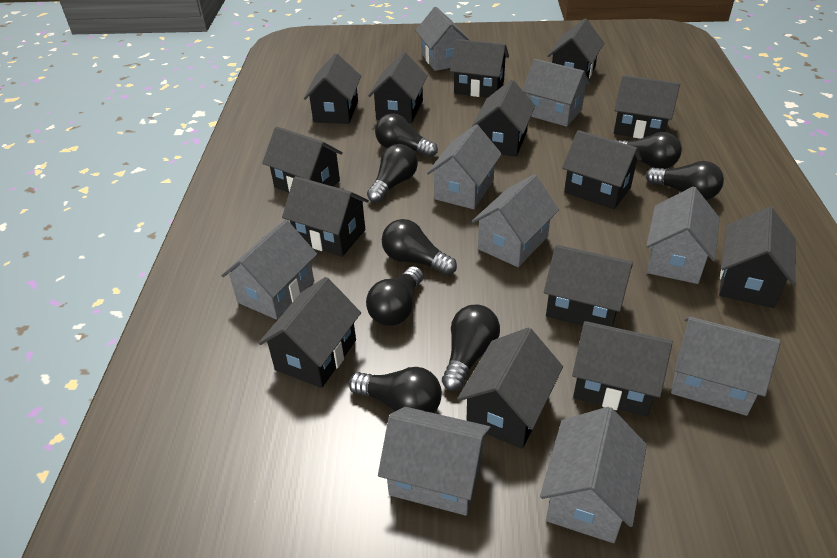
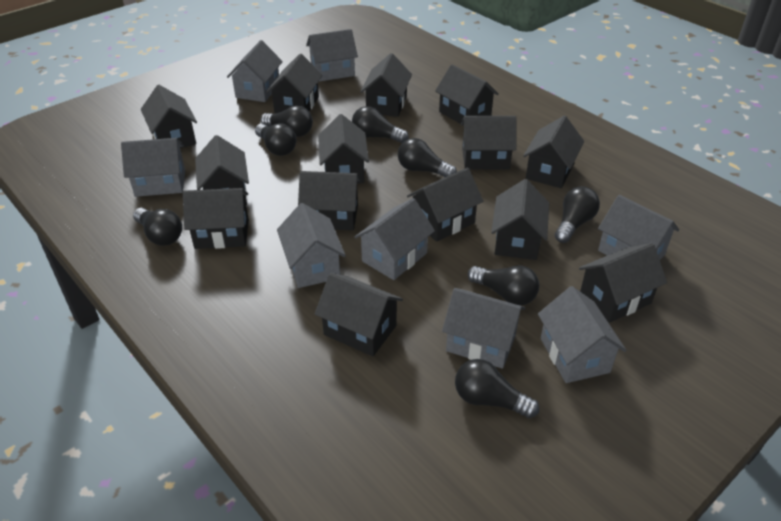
grey house: [221,220,317,320] [378,407,491,516] [416,7,470,71] [427,125,502,209] [471,174,559,267] [522,59,590,127] [540,407,647,543] [646,187,720,284] [671,317,781,416] = 9 -> [121,138,185,197] [227,40,283,102] [277,203,346,288] [306,29,358,82] [355,198,435,280] [442,288,525,369] [538,286,627,383] [598,195,679,260] = 8

